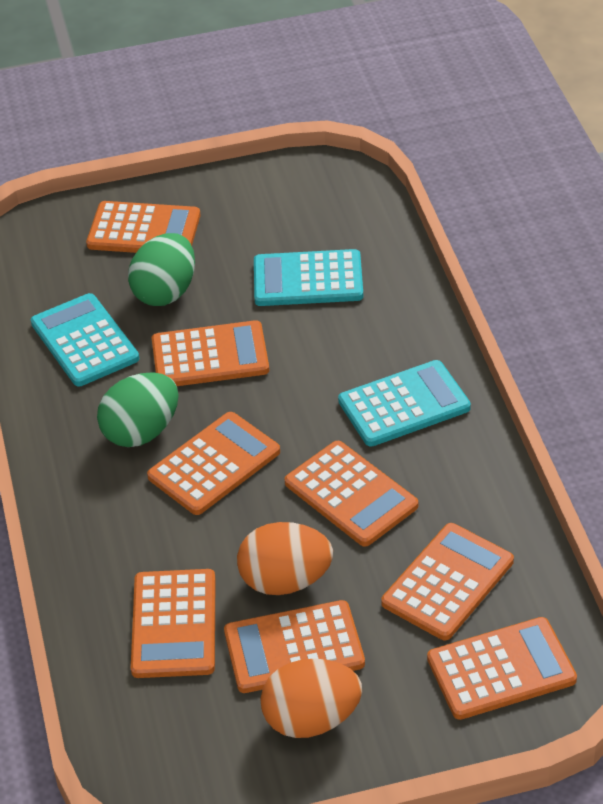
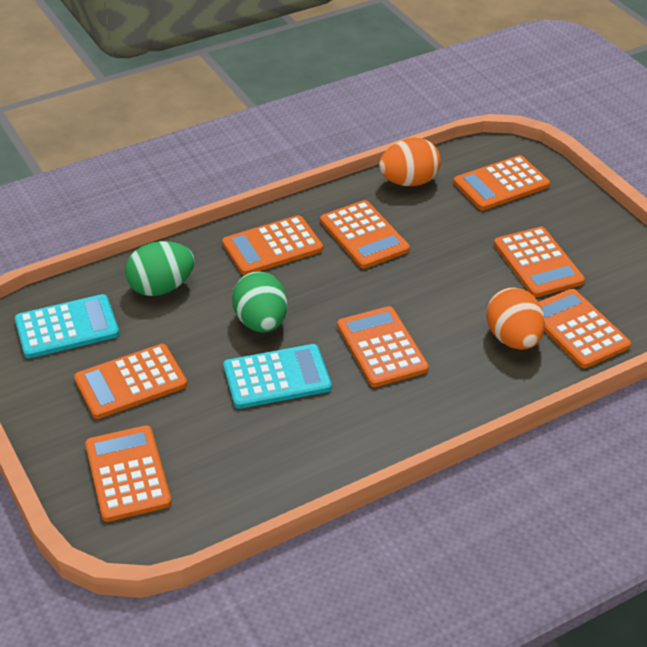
turquoise calculator: [31,293,139,387] [254,249,363,306] [338,360,471,447] = 3 -> [15,294,119,358] [223,344,332,409] = 2

